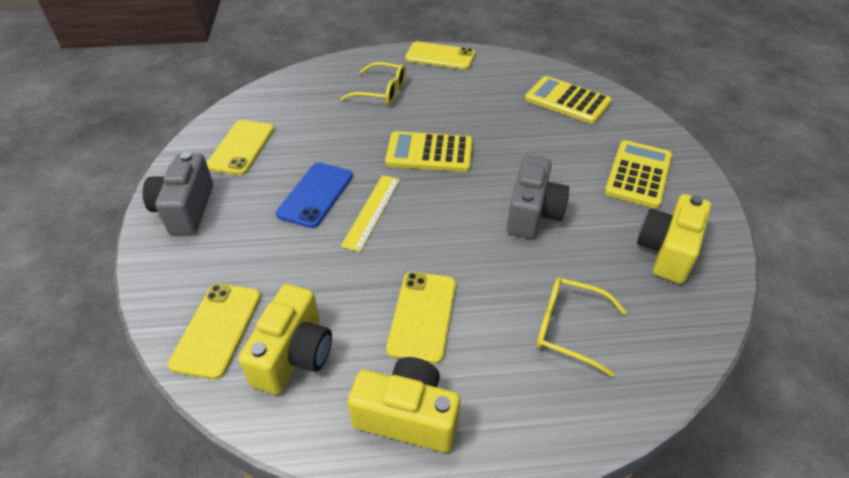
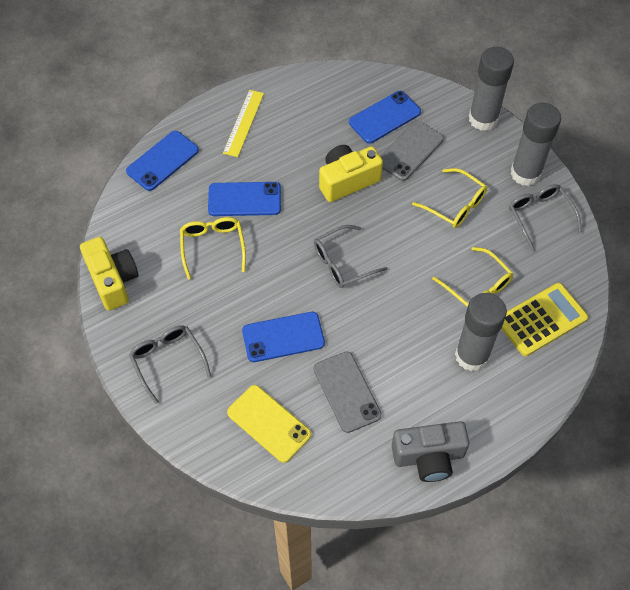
blue phone: [276,162,353,228] = 1 -> [126,131,199,191] [208,182,281,216] [242,312,325,362] [349,91,421,144] = 4
grey camera: [143,152,213,235] [507,155,569,238] = 2 -> [392,421,469,482] = 1
grey glasses: none = 0 -> [129,325,211,404] [314,225,388,288] [509,184,582,252] = 3
grey glue stick: none = 0 -> [455,293,507,372] [469,47,514,131] [511,103,561,186] = 3
grey phone: none = 0 -> [314,351,382,433] [380,121,444,181] = 2
yellow calculator: [385,131,473,172] [525,76,612,124] [605,140,672,208] = 3 -> [501,283,588,356] = 1
yellow camera: [238,284,332,394] [347,357,460,452] [637,194,711,284] = 3 -> [80,237,139,311] [319,145,383,202] = 2
yellow glasses: [340,62,406,105] [536,278,627,377] = 2 -> [180,217,246,280] [412,168,487,228] [432,247,514,307] = 3
yellow phone: [168,284,261,379] [207,120,274,175] [386,272,456,364] [405,42,475,70] = 4 -> [227,385,311,463] = 1

